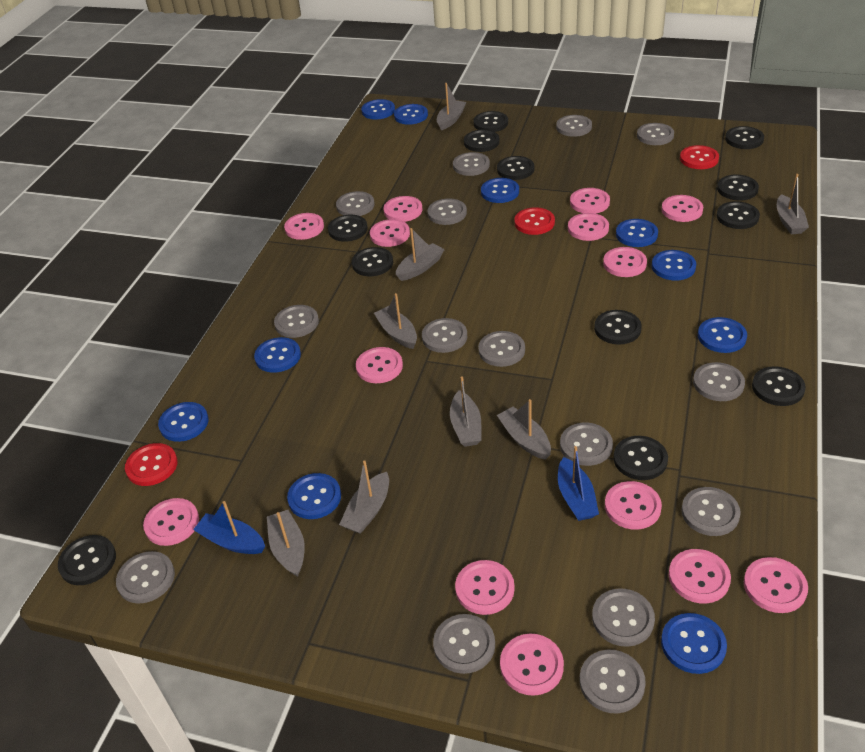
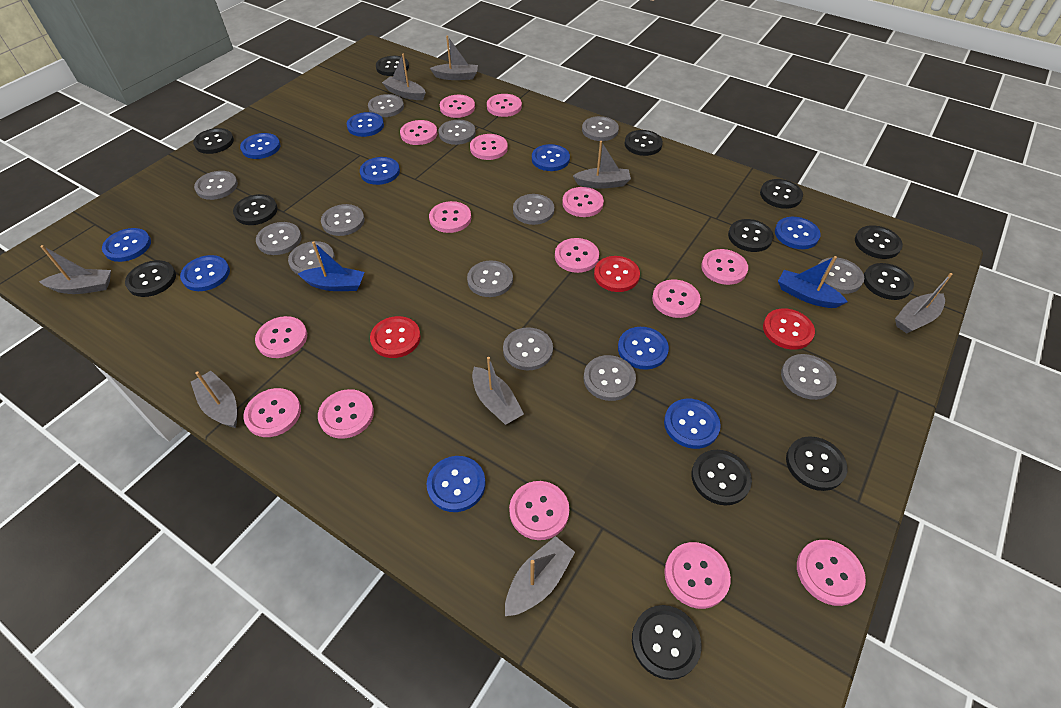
grey button: [116,551,175,604] [274,305,319,338] [336,191,375,216] [422,318,467,353] [427,198,467,225] [433,614,495,674] [453,152,490,176] [478,331,525,367] [556,115,592,137] [560,423,613,466] [580,649,646,713] [592,588,655,647] [637,123,674,145] [681,487,741,536] [693,362,745,401] = 15 -> [194,171,238,200] [256,222,302,255] [288,241,335,274] [321,204,365,236] [368,94,404,117] [439,120,476,145] [467,260,513,297] [503,327,553,371] [513,194,554,225] [582,116,619,141] [584,355,636,401] [781,354,837,400] [819,257,864,294] = 13
pink button: [143,498,199,546] [284,213,324,240] [356,347,403,383] [370,219,410,247] [383,196,423,222] [455,560,515,615] [500,634,564,696] [568,213,609,241] [570,188,610,214] [603,247,647,277] [605,481,662,530] [661,195,703,222] [669,549,731,604] [744,557,808,613] = 14 -> [243,388,301,437] [255,316,307,358] [318,389,374,439] [400,120,437,145] [429,201,471,233] [440,95,475,118] [470,134,508,160] [487,94,522,117] [509,481,570,540] [555,238,599,273] [562,187,604,217] [652,280,701,318] [664,542,731,609] [701,249,748,285] [797,540,866,606] = 15

